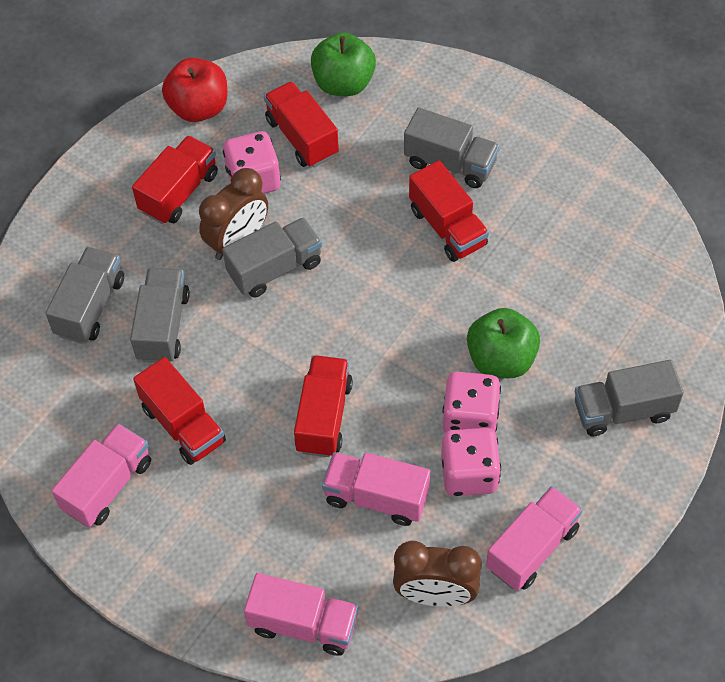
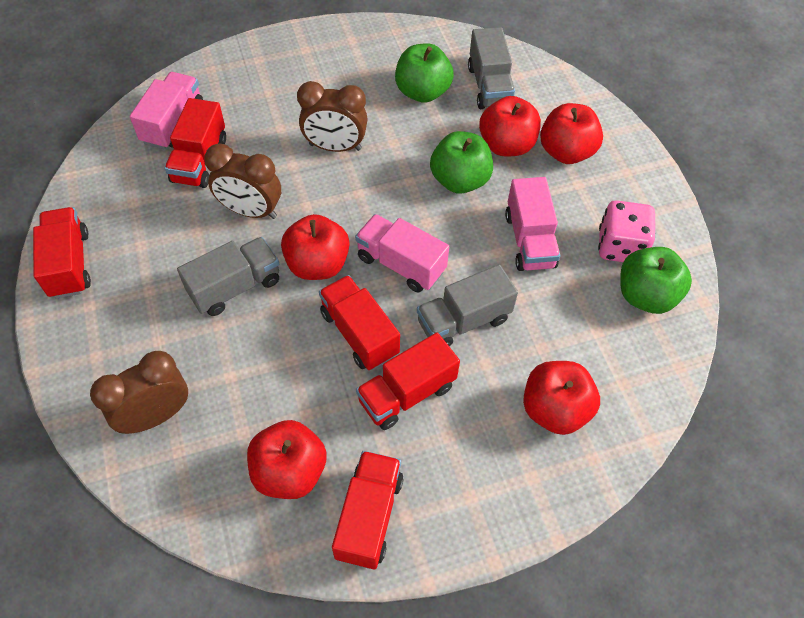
brown clock: [199,168,268,260] [393,541,482,607] = 2 -> [90,351,188,434] [204,144,281,219] [297,81,368,152] = 3
green apple: [311,32,376,96] [467,308,540,378] = 2 -> [395,43,454,103] [430,131,493,194] [620,247,692,314] = 3
grey truck: [45,247,124,344] [130,268,190,363] [222,217,322,298] [404,107,499,188] [575,360,684,436] = 5 -> [177,237,279,316] [417,265,518,346] [468,27,515,109] = 3
pink dice: [223,131,281,194] [441,428,501,496] [443,372,501,433] = 3 -> [598,200,655,262] = 1
pink truck: [52,423,151,527] [244,573,358,656] [322,452,430,526] [486,486,582,591] = 4 -> [130,72,203,150] [355,214,449,293] [505,177,560,271] = 3
red apple: [162,58,227,122] = 1 -> [247,420,327,499] [281,214,350,280] [479,96,541,156] [523,361,600,435] [540,103,603,164] = 5

